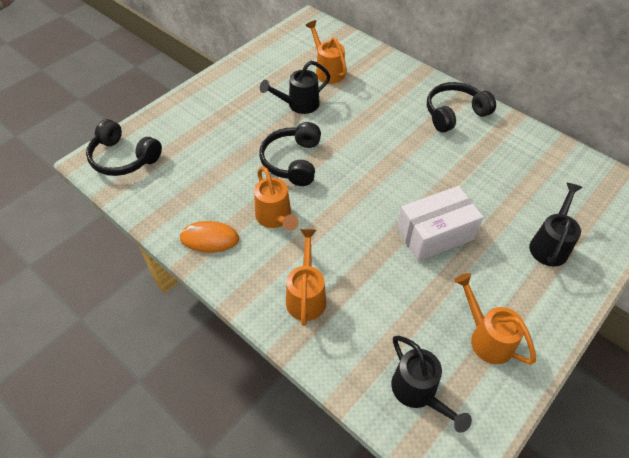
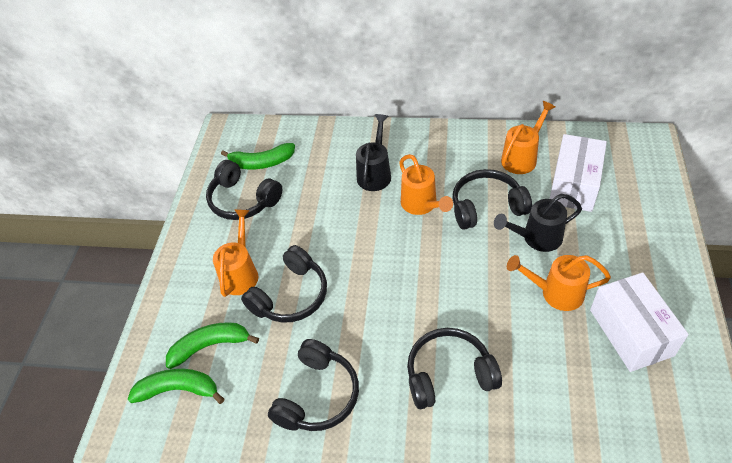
black headphones: [86,119,162,176] [259,122,321,186] [427,82,496,133] = 3 -> [206,160,282,220] [241,245,327,323] [268,339,359,431] [407,328,502,409] [452,169,532,230] = 5
black watering can: [260,61,330,114] [391,336,472,433] [529,183,583,266] = 3 -> [356,114,391,191] [494,194,582,252] = 2
green banana: none = 0 -> [127,369,224,404] [166,322,259,369] [221,143,295,169] = 3
orange mouse: [179,221,239,253] = 1 -> none = 0
white box: [397,186,483,262] = 1 -> [550,134,607,212] [590,273,689,372] = 2

